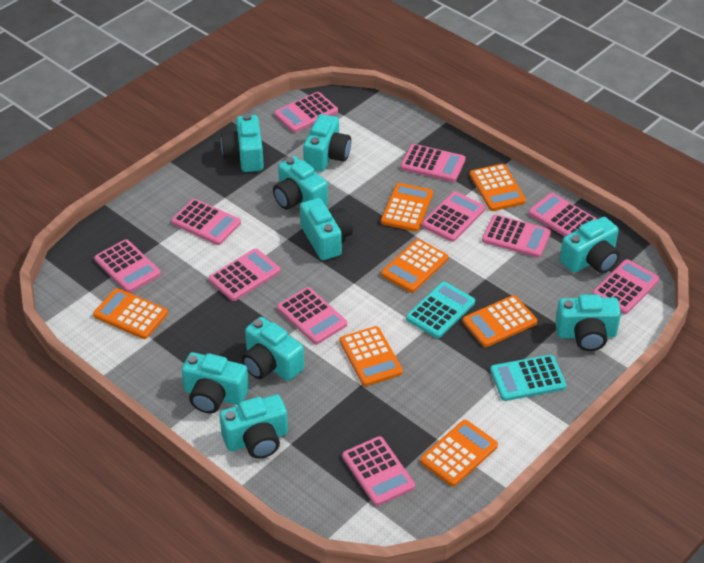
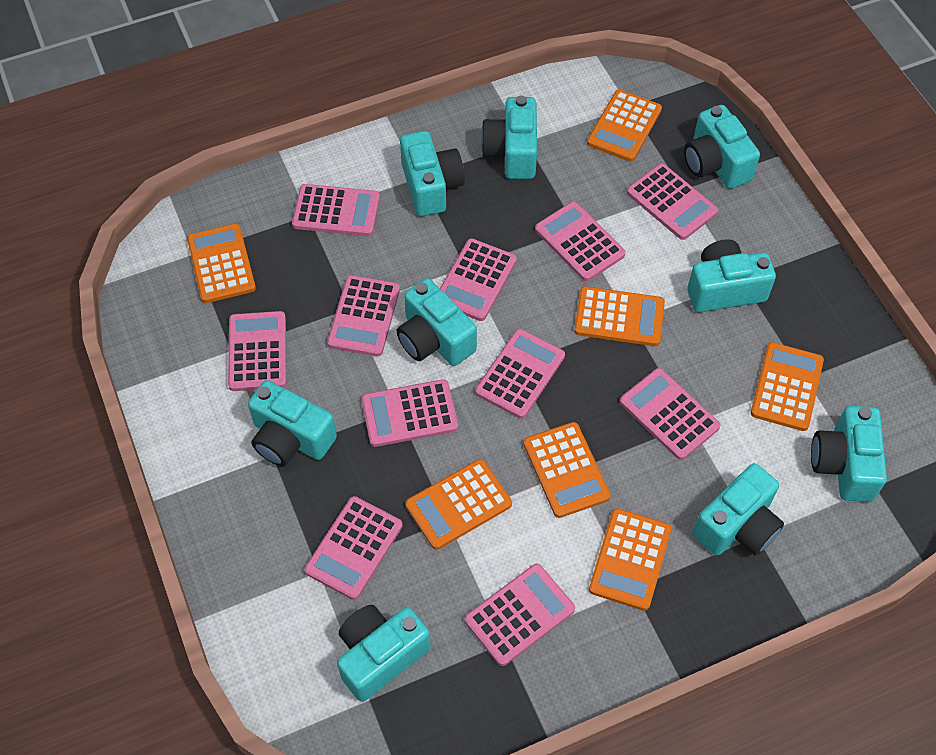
turquoise calculator: [406,282,475,338] [490,355,566,401] = 2 -> none = 0

